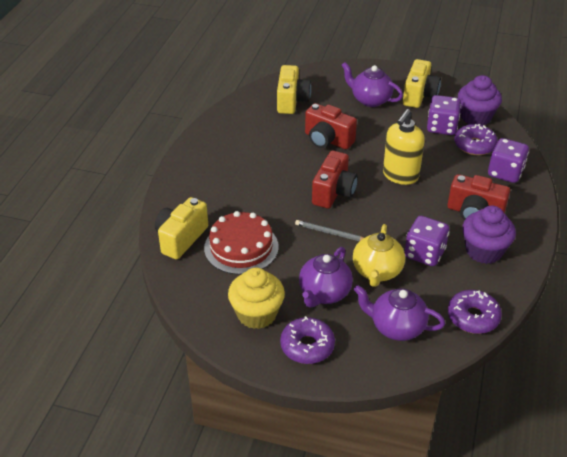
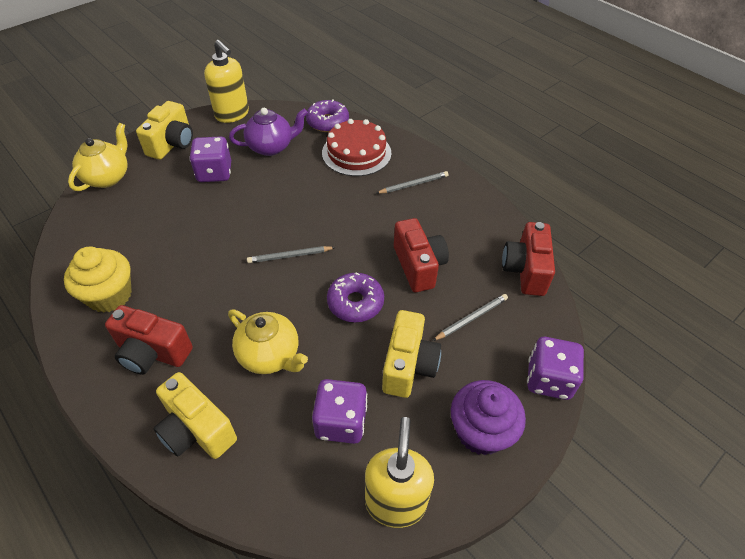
grey pencil: [295,220,364,241] = 1 -> [247,246,336,263] [377,171,448,194] [433,294,508,341] = 3
purple cupcake: [458,75,502,125] [462,206,516,264] = 2 -> [451,380,526,455] = 1
purple donut: [280,316,335,364] [448,290,502,334] [454,124,498,155] = 3 -> [306,99,349,132] [327,272,384,322] = 2
purple teapot: [299,247,353,308] [342,62,403,107] [354,285,445,341] = 3 -> [229,108,308,156] = 1
yellow soap dispenser: [383,109,425,185] = 1 -> [204,40,249,123] [365,417,434,528] = 2
yellow teapot: [353,224,405,287] = 1 -> [68,123,128,191] [228,309,308,374] = 2

